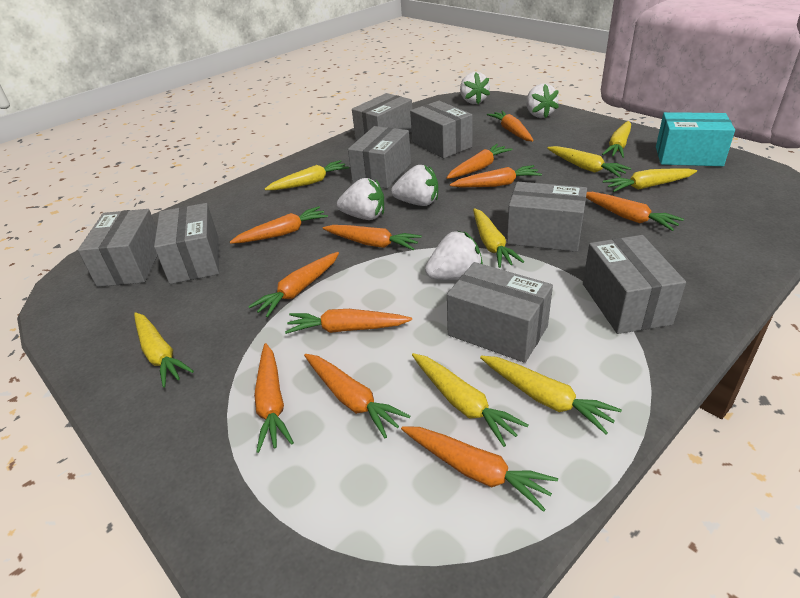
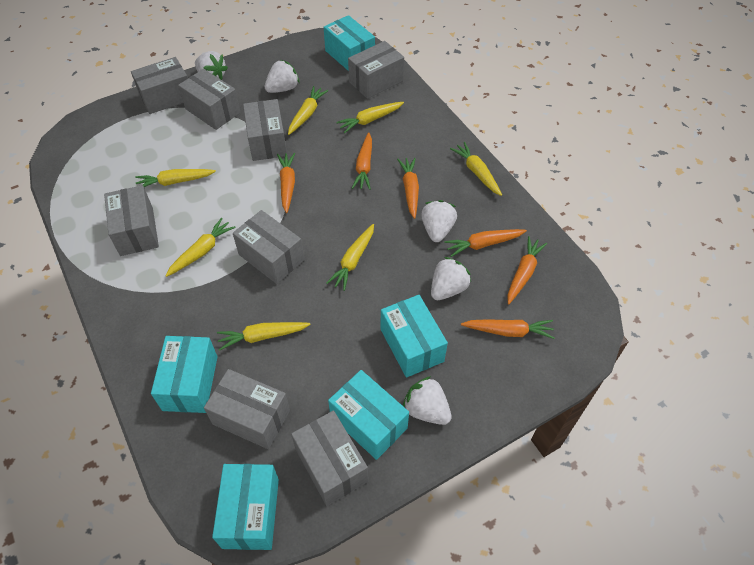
orange carrot: [230,206,328,244] [248,252,339,317] [254,343,294,453] [285,309,412,334] [304,354,410,438] [323,225,422,250] [401,426,558,512] [447,144,513,179] [450,165,542,187] [487,110,534,141] [586,192,684,231] = 11 -> [277,153,295,213] [352,132,372,190] [397,158,419,219] [444,229,527,257] [461,319,555,339] [507,236,547,304] = 6
turquoise box: [656,112,735,166] = 1 -> [151,336,218,413] [212,464,279,550] [324,15,375,71] [328,370,409,460] [381,295,448,378] = 5
yellow carrot: [134,312,194,388] [264,160,349,190] [412,353,529,447] [473,208,524,268] [480,356,622,434] [547,146,631,177] [602,121,631,158] [603,169,697,192] = 8 -> [135,169,216,187] [165,218,235,277] [217,322,311,351] [288,86,328,135] [326,224,374,291] [336,102,404,133] [450,142,502,196] = 7

